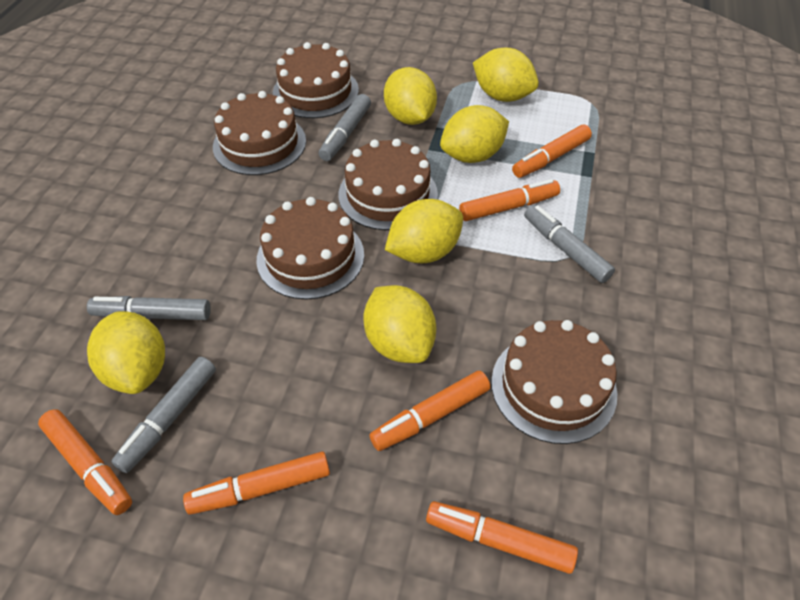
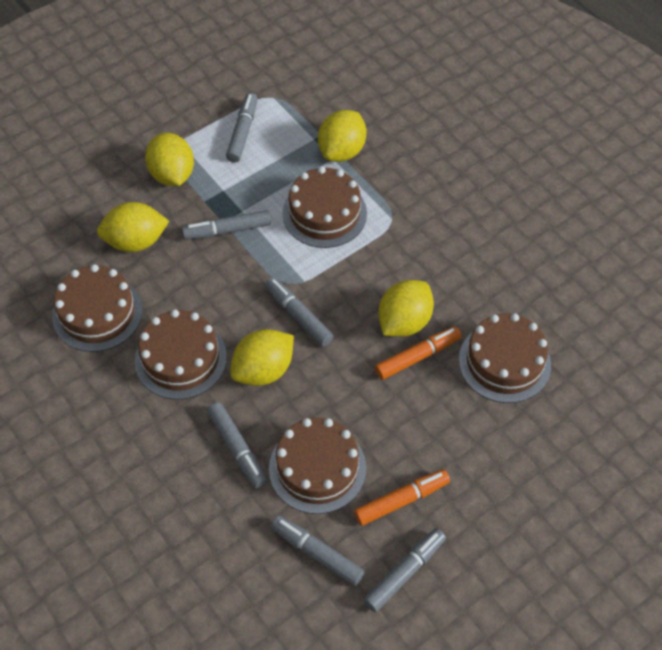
grey marker: [87,296,211,320] [111,357,216,473] [319,94,371,161] [524,205,615,283] = 4 -> [182,210,271,240] [207,402,267,489] [226,93,258,163] [265,277,334,347] [271,516,365,586] [363,528,446,612] = 6
orange marker: [38,409,132,515] [183,451,330,515] [369,371,490,451] [426,501,578,574] [459,179,560,221] [512,125,592,178] = 6 -> [354,469,450,526] [375,326,462,380] = 2
yellow lemon: [87,311,165,394] [363,285,436,363] [384,67,437,125] [385,199,463,263] [440,105,509,163] [473,48,539,102] = 6 -> [97,202,169,252] [145,133,194,186] [230,329,294,386] [318,110,366,162] [378,280,434,337] = 5

